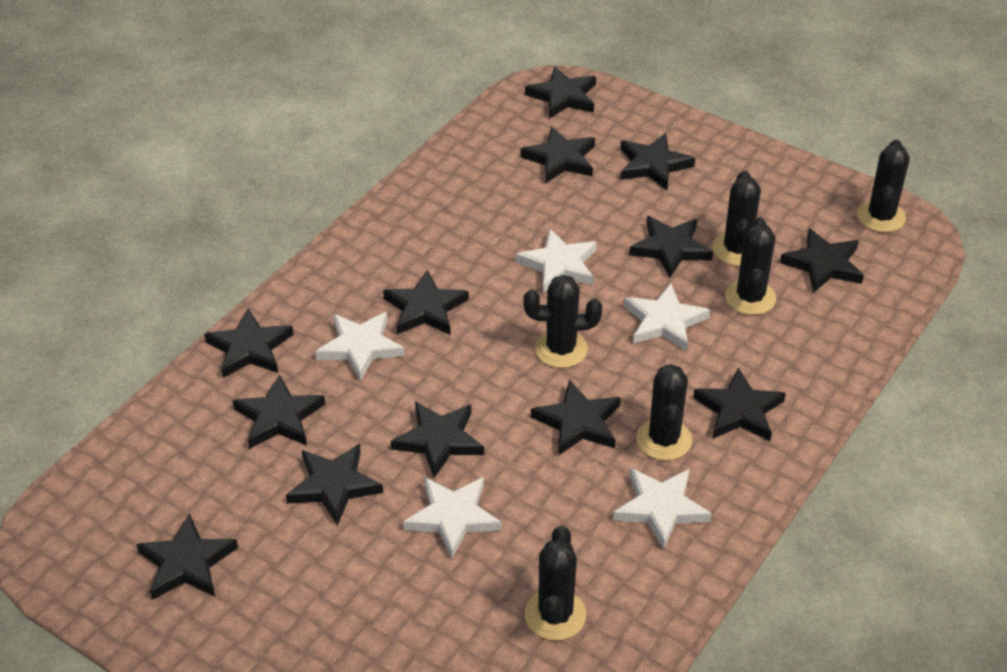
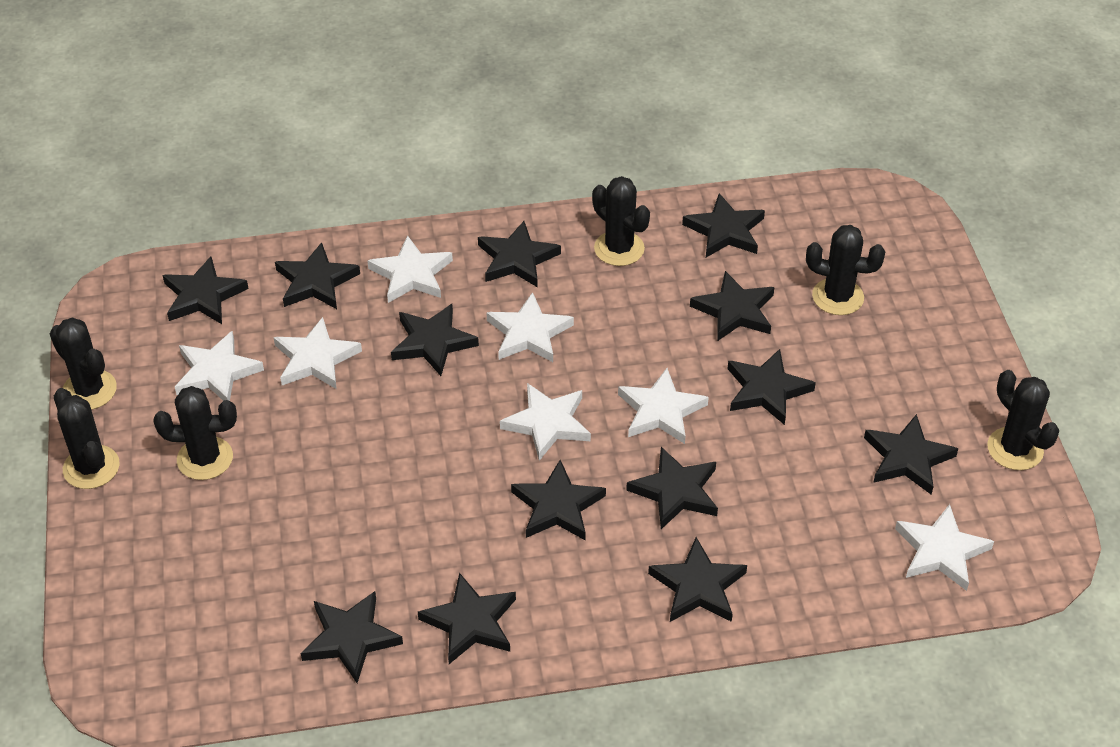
white star: [315,312,405,381] [403,477,502,558] [516,228,597,292] [613,468,712,550] [624,283,710,351] = 5 -> [175,331,264,401] [273,317,362,389] [367,235,453,303] [487,292,574,362] [500,383,591,461] [618,368,709,444] [895,504,994,591] = 7

